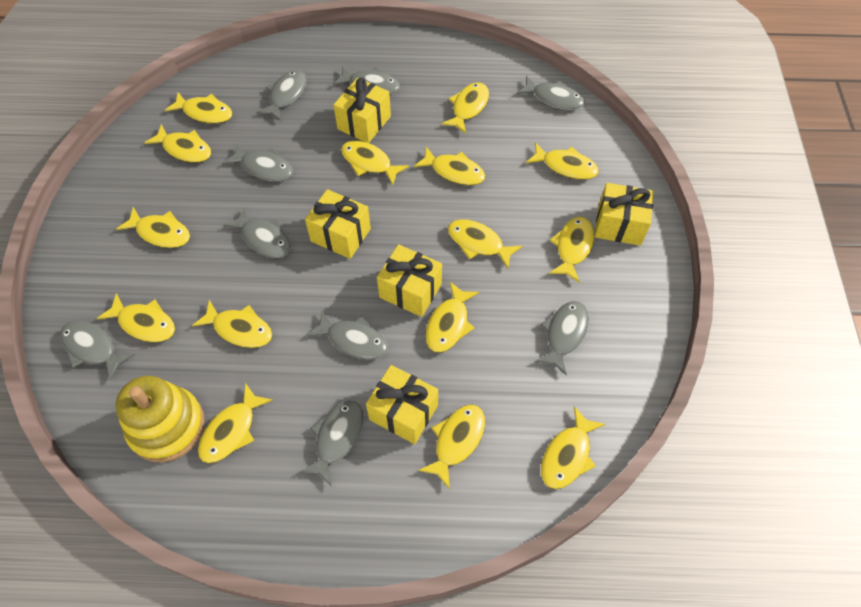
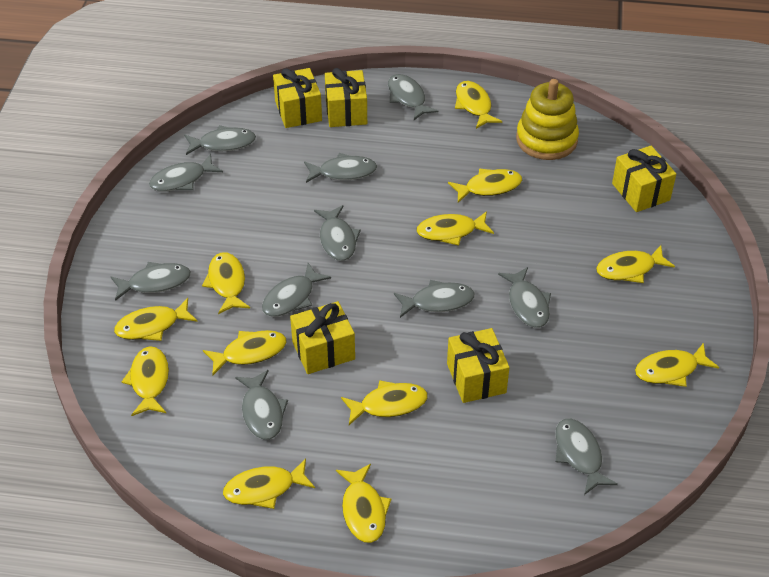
grey fish: [60,321,135,381] [223,143,293,181] [223,207,291,258] [256,70,306,121] [299,400,363,487] [307,310,388,360] [333,66,400,94] [517,76,585,110] [535,301,589,375] = 9 -> [111,262,191,301] [149,154,223,192] [184,125,256,155] [235,370,288,440] [262,263,331,317] [304,153,377,183] [314,205,361,261] [388,74,438,120] [394,280,475,318] [498,267,551,328] [555,419,618,495] = 11
yellow fish: [97,293,175,342] [116,207,190,248] [144,124,211,163] [165,92,232,124] [192,300,272,348] [198,383,273,463] [341,141,409,185] [414,147,486,185] [418,404,485,489] [425,282,479,353] [441,82,489,134] [448,220,522,268] [526,142,599,180] [541,406,605,489] [549,217,594,283] = 15 -> [114,298,198,341] [122,346,169,416] [202,252,250,314] [203,330,287,375] [223,458,315,509] [336,464,391,543] [341,380,428,425] [416,211,494,246] [448,168,522,203] [455,81,502,129] [596,245,675,283] [635,343,719,387] = 12

